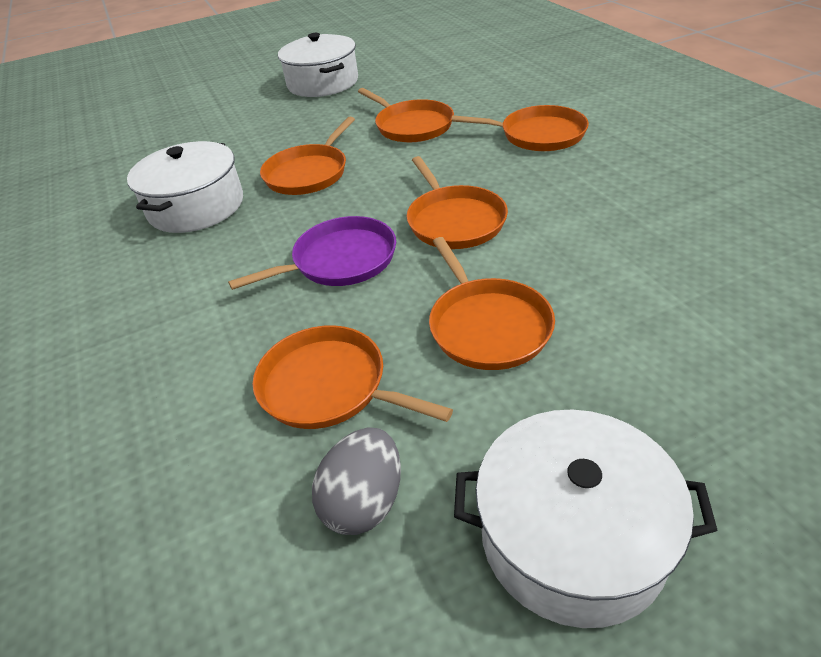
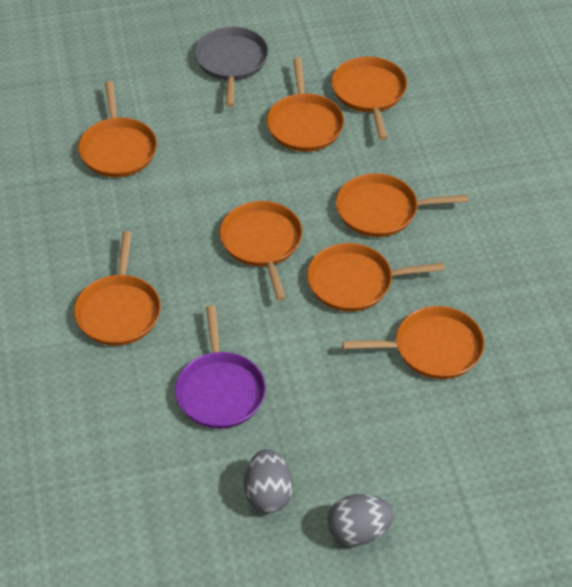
grey egg: [312,428,401,535] = 1 -> [244,449,293,513] [327,494,394,546] = 2
grey pan: none = 0 -> [195,26,269,107] = 1
orange pan: [253,325,453,429] [260,117,355,195] [358,88,454,142] [407,156,508,249] [429,237,555,370] [451,105,589,151] = 6 -> [74,231,161,346] [79,81,157,177] [220,201,303,301] [267,57,344,152] [308,243,445,312] [332,56,407,140] [336,173,469,237] [343,306,485,379] = 8
white pot: [127,141,243,233] [278,33,358,97] [454,409,718,628] = 3 -> none = 0

